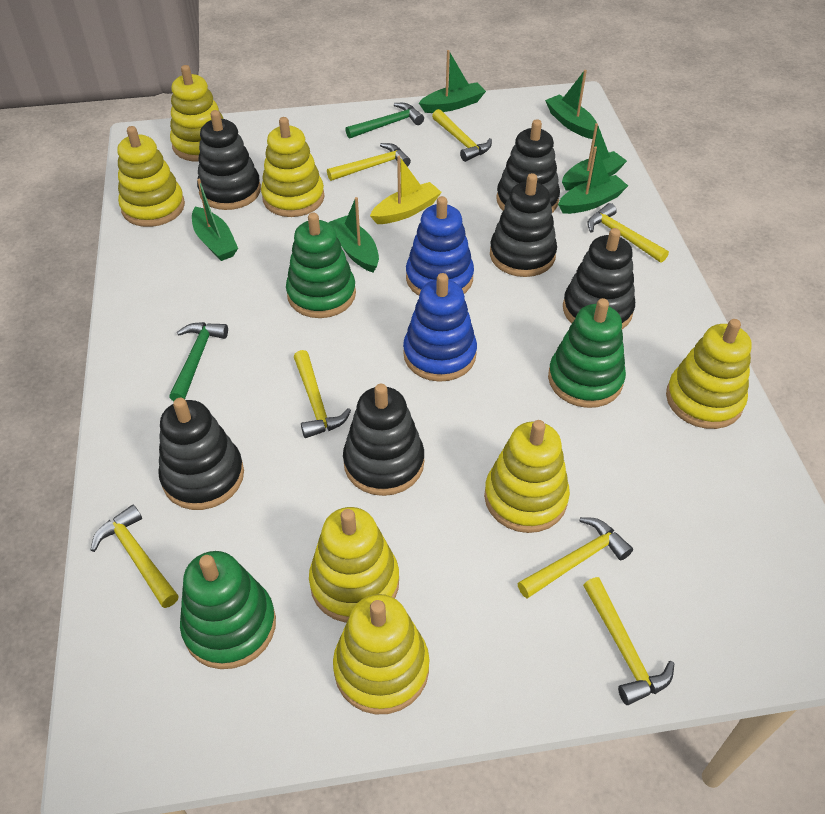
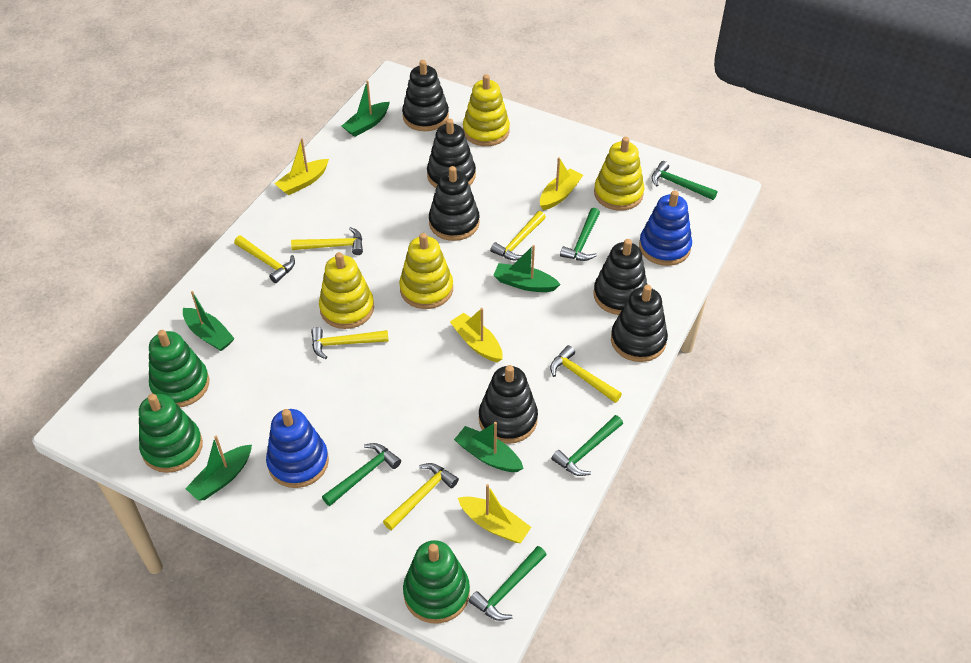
green boat: [192,179,238,261] [328,197,379,273] [419,50,486,113] [545,70,597,139] [558,146,628,214] [562,123,627,191] = 6 -> [183,291,235,351] [185,436,252,501] [342,81,390,137] [454,422,524,472] [493,245,561,292] = 5
green hammer: [169,322,228,401] [345,103,424,139] = 2 -> [322,443,401,506] [469,546,547,621] [551,415,623,476] [560,208,600,261] [651,161,717,200] = 5
yellow boat: [370,156,442,224] = 1 -> [274,138,329,195] [450,308,503,362] [458,484,531,543] [540,157,583,210] = 4
yellow hammer: [91,505,179,608] [294,350,351,438] [327,143,411,181] [432,109,492,162] [517,517,633,598] [583,577,674,705] [587,203,669,263] = 7 -> [234,235,295,283] [291,227,363,255] [311,327,389,359] [383,463,459,530] [490,211,546,261] [550,345,622,403] = 6
yellow stacking toy: [117,126,185,227] [170,65,224,162] [261,117,324,217] [309,507,399,623] [333,594,430,714] [484,420,570,533] [666,319,752,429] = 7 -> [319,252,374,329] [399,233,453,309] [463,74,510,146] [594,137,644,211] = 4

